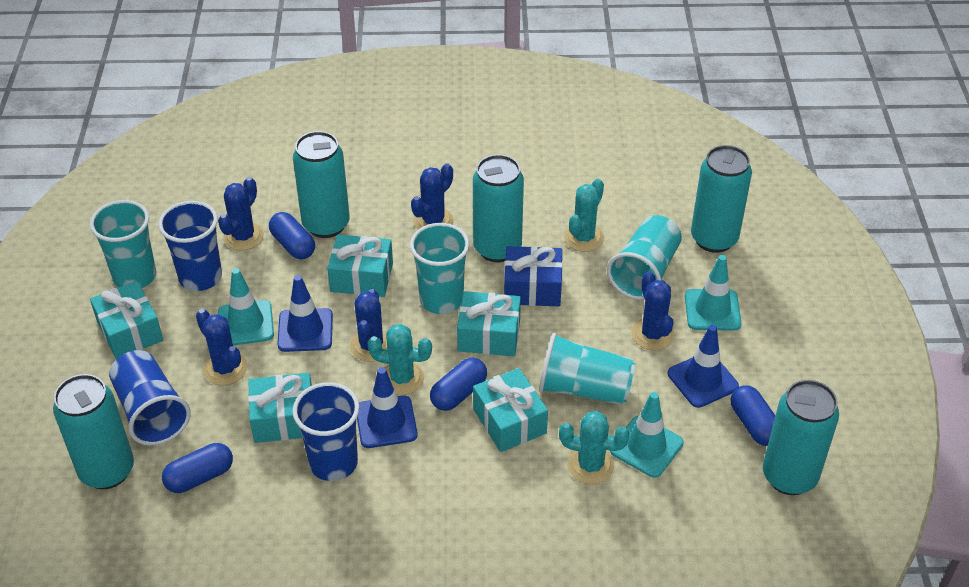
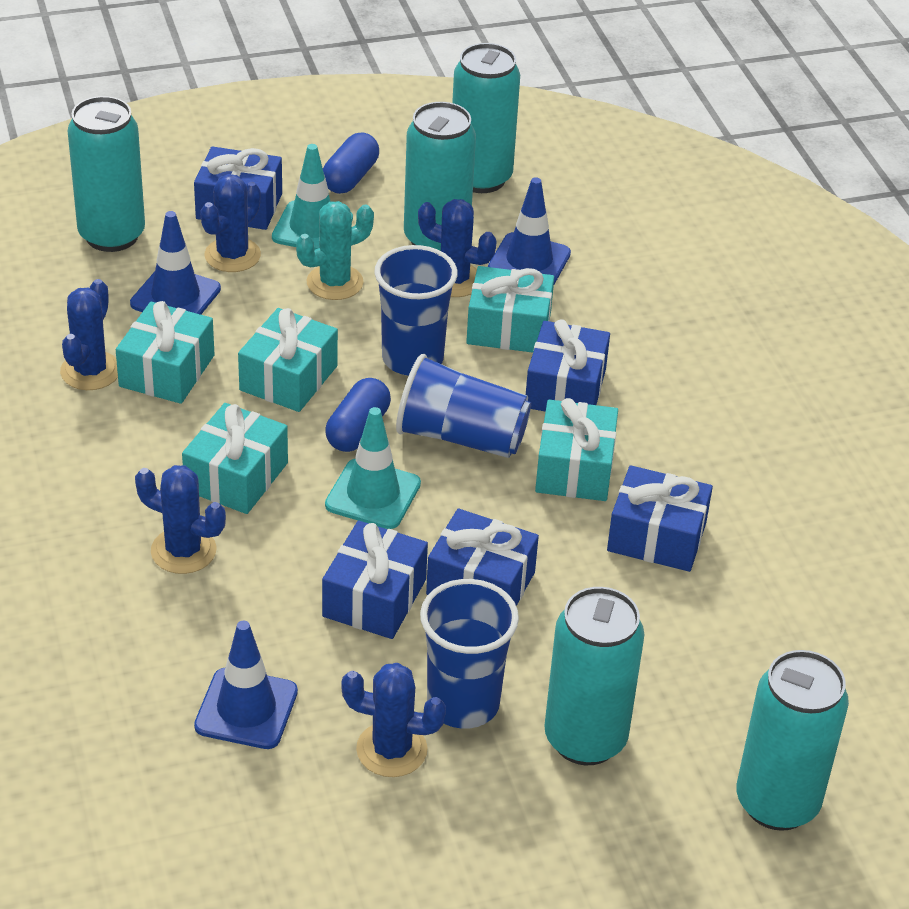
blue capsule: [162,443,233,493] [269,212,315,259] [430,358,487,411] [731,385,775,446] = 4 -> [323,132,379,194] [326,378,391,452] = 2
blue gift: [504,246,563,306] = 1 -> [194,146,282,230] [322,521,428,639] [426,508,539,606] [526,319,610,412] [607,465,713,572] = 5
turquoise cactus: [368,324,432,395] [559,411,630,484] [564,179,604,252] = 3 -> [296,201,374,300] = 1
turquoise cup: [90,200,157,288] [410,223,470,314] [539,333,636,405] [607,215,682,300] = 4 -> none = 0
turquoise traffic cone: [218,268,274,346] [610,392,684,478] [685,255,742,331] = 3 -> [272,144,353,250] [325,407,421,529] = 2

